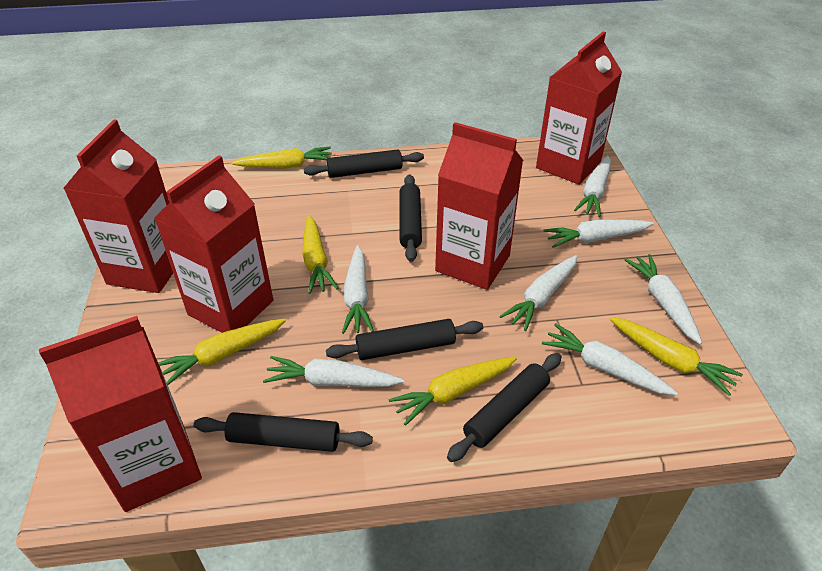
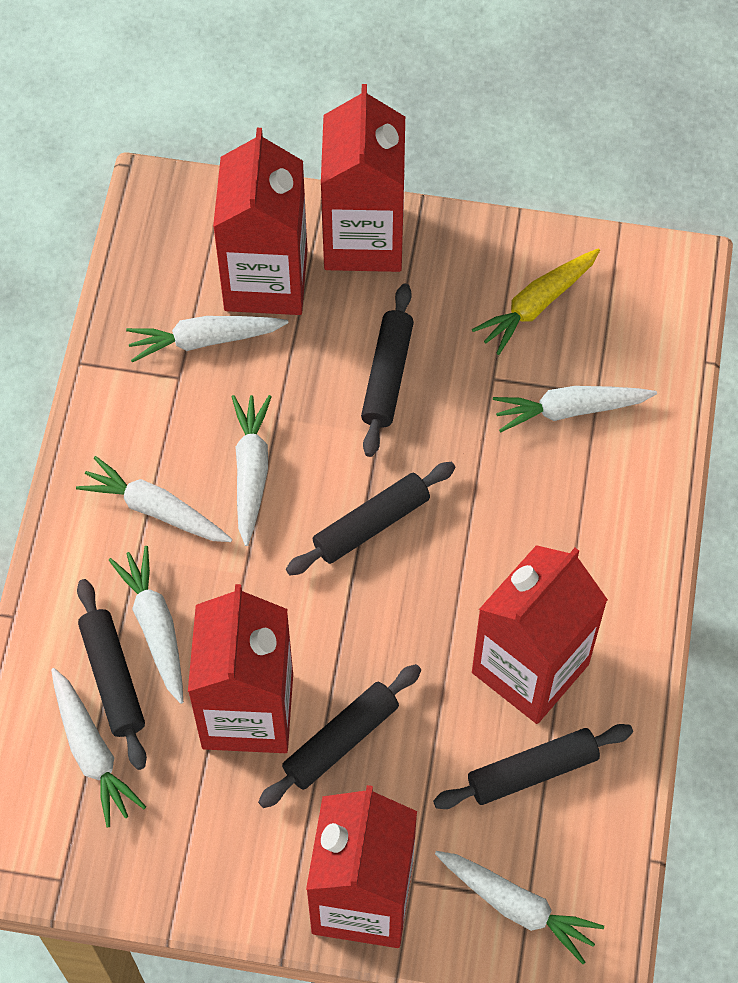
yellow carrot: [158,318,286,385] [232,147,332,169] [302,215,338,294] [389,356,517,426] [609,317,743,396] = 5 -> [472,249,600,355] = 1

